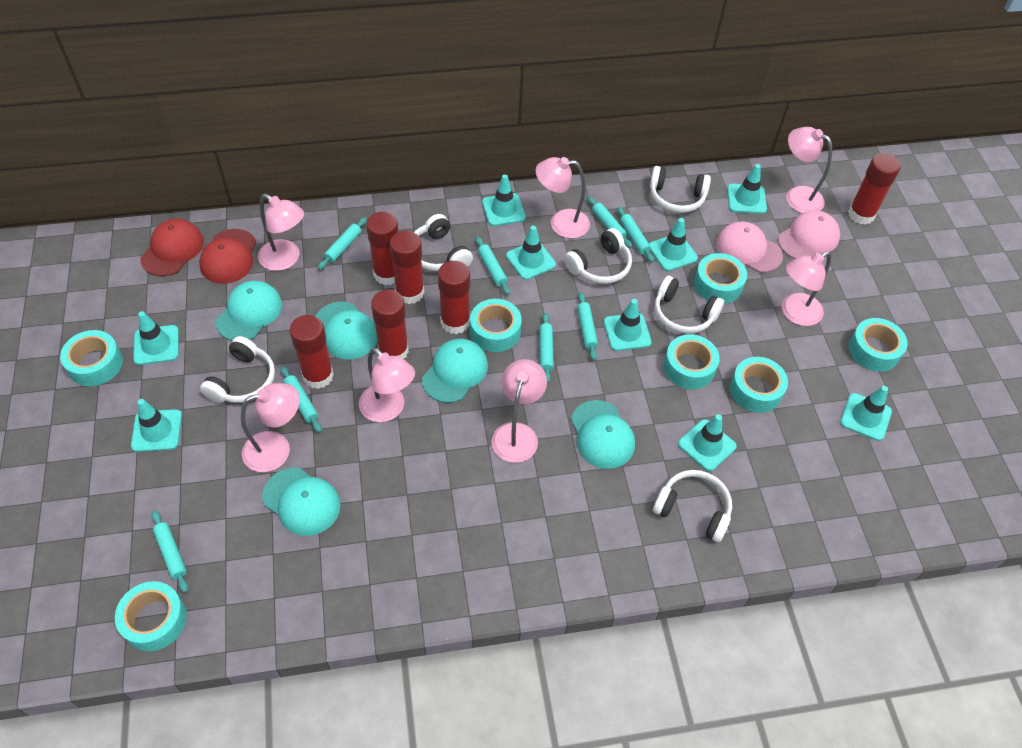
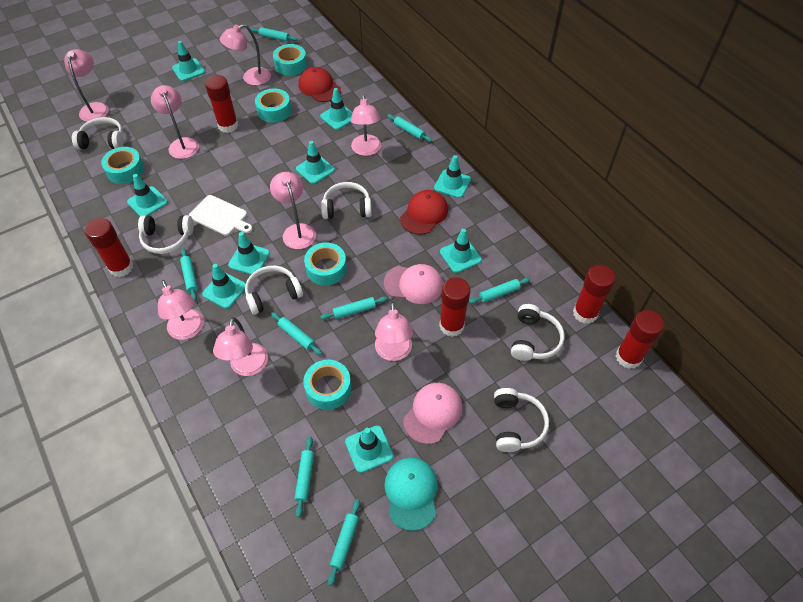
pink lamp: [241,383,300,472] [258,194,304,271] [359,348,415,422] [492,359,547,463] [536,157,590,238] [782,251,831,326] [786,127,832,213] = 7 -> [64,49,109,122] [151,85,199,159] [158,280,204,340] [213,317,268,376] [220,24,271,85] [270,172,316,249] [350,94,381,156] [375,302,413,361] = 8
red glue stick: [289,315,334,389] [366,212,398,285] [371,290,409,359] [390,231,424,304] [438,261,470,334] [848,153,901,225] = 6 -> [85,218,133,277] [205,75,239,133] [439,277,470,337] [573,265,616,324] [616,310,664,369] = 5
turquoise cap: [216,281,282,341] [262,468,341,536] [316,302,378,360] [422,339,488,403] [571,400,635,469] = 5 -> [384,458,438,531] = 1
turquoise tape: [60,330,123,386] [115,581,187,651] [470,299,522,352] [664,334,720,389] [694,253,747,304] [730,357,788,413] [849,318,908,372] = 7 -> [101,147,144,184] [255,88,291,123] [273,44,307,76] [303,360,351,410] [304,243,347,286] = 5
white cutting board: none = 0 -> [189,195,253,236] = 1

